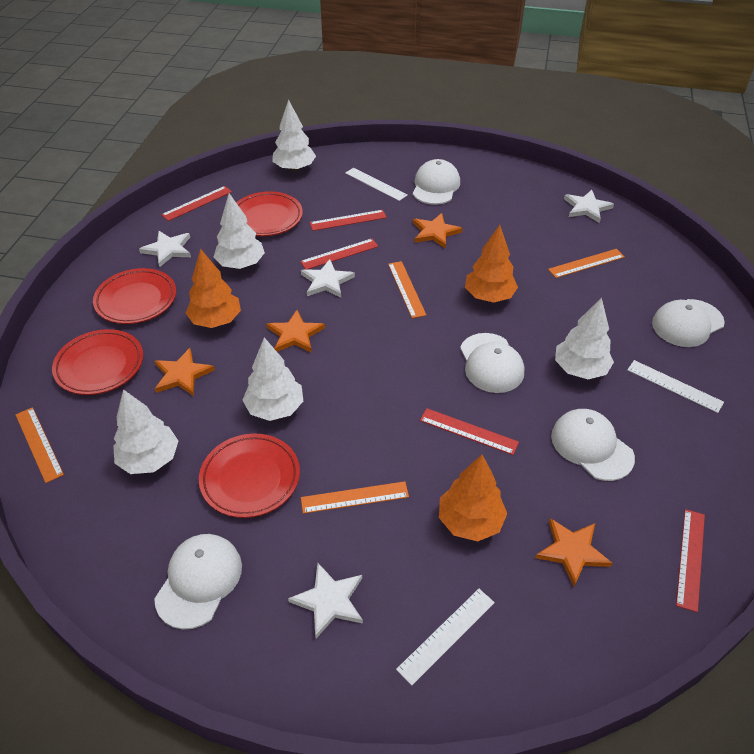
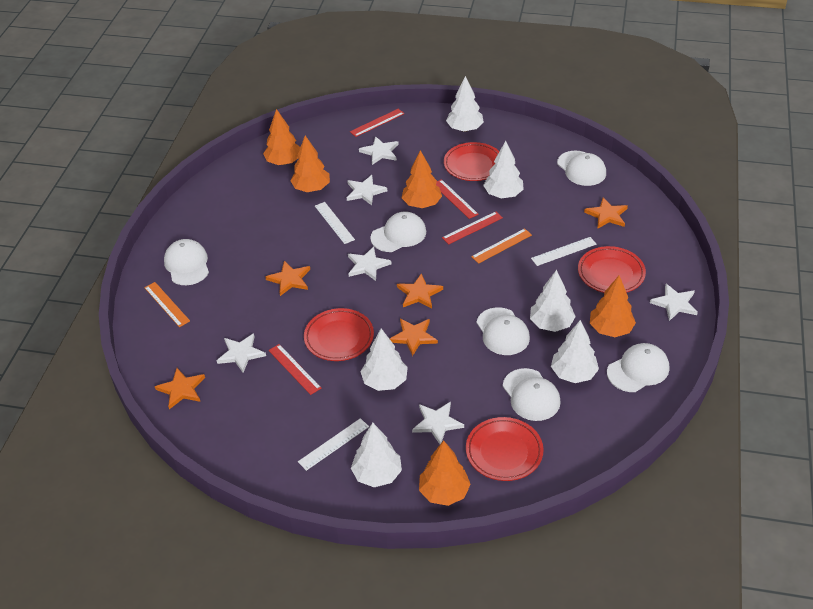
orange ruler: [16,407,64,483] [301,481,409,514] [388,261,426,318] [548,249,624,278] = 4 -> [144,282,190,327] [471,228,532,264] = 2
orange star: [155,348,215,396] [267,310,325,353] [413,213,463,249] [535,518,613,586] = 4 -> [155,368,205,409] [265,261,310,296] [390,318,438,356] [397,273,443,309] [584,197,628,229] = 5
orange tree: [186,249,241,328] [439,455,507,541] [465,225,518,303] = 3 -> [263,109,300,165] [290,135,330,192] [402,150,442,208] [419,440,471,506] [590,276,636,337] = 5
red ruler: [161,186,232,221] [300,239,378,270] [310,210,387,231] [420,408,519,455] [676,509,705,612] = 5 -> [268,344,321,395] [350,109,405,137] [436,179,479,219] [442,212,503,244] = 4
white cap: [154,534,242,629] [413,159,460,205] [460,333,524,393] [551,409,635,481] [652,299,725,347] = 5 -> [164,239,209,285] [370,212,426,252] [477,307,530,355] [503,368,561,421] [557,151,606,186] [607,343,669,392] = 6
white star: [139,231,191,267] [288,563,363,638] [301,259,355,298] [564,190,614,223] = 4 -> [216,333,266,373] [347,175,387,205] [348,247,392,281] [359,136,399,165] [412,402,464,444] [650,284,698,321] = 6
white tree: [113,389,178,474] [214,193,265,269] [242,337,303,421] [272,99,316,171] [555,297,614,379] = 5 -> [351,423,402,487] [360,328,408,391] [446,76,484,132] [483,141,524,198] [530,270,576,332] [551,320,599,383] = 6

